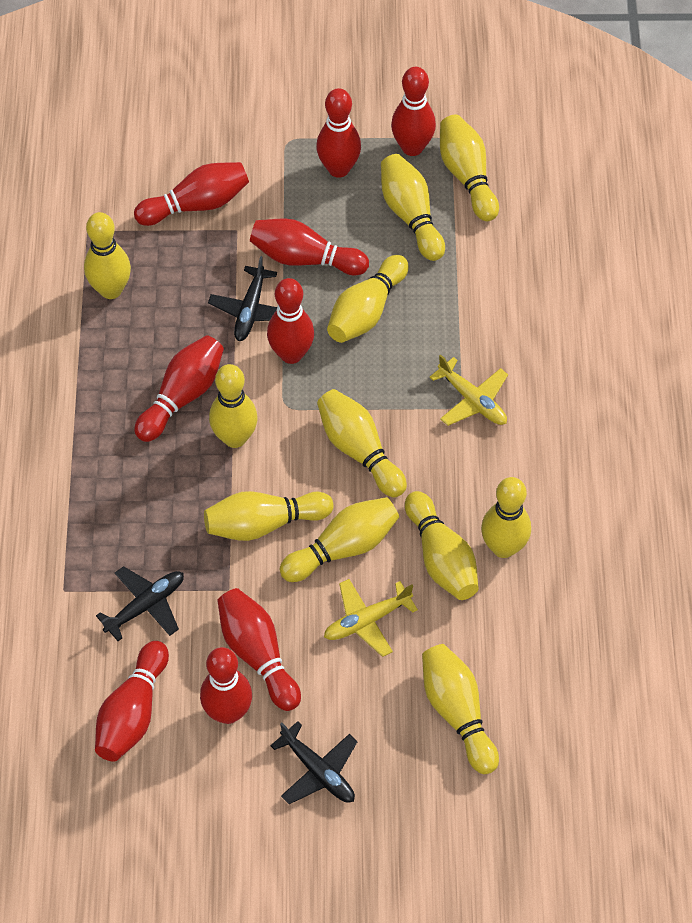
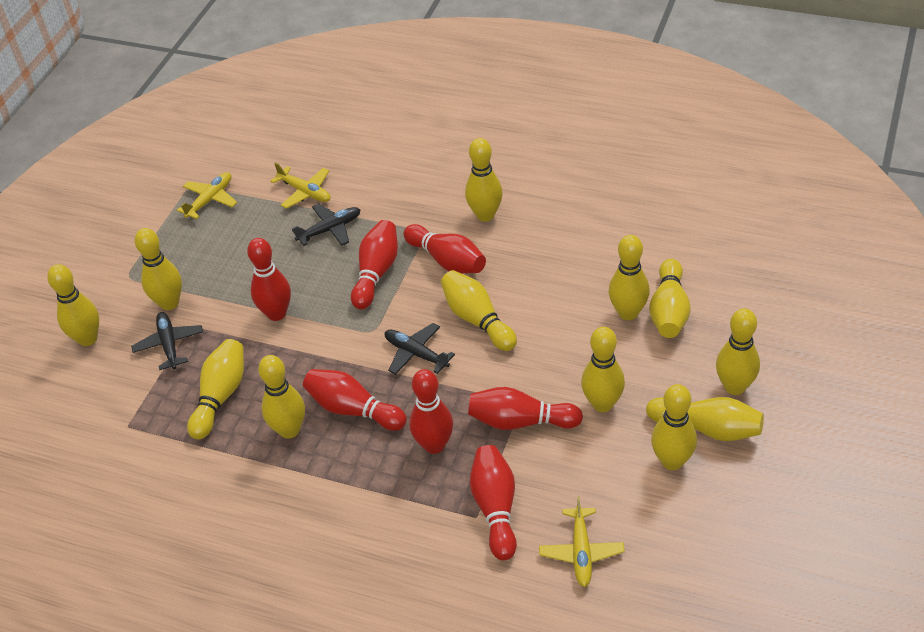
red bowling pin: [95,641,169,762] [134,162,249,226] [134,335,224,442] [200,647,252,724] [217,588,301,711] [250,218,369,275] [267,278,314,364] [316,88,361,178] [391,67,436,156] = 9 -> [247,238,291,321] [303,369,407,431] [351,220,398,309] [403,224,486,274] [409,369,453,454] [468,387,583,430] [470,445,517,560] = 7
yellow bowling pin: [84,212,131,299] [204,491,333,541] [209,364,258,448] [280,497,399,582] [317,389,407,497] [327,255,409,343] [381,154,445,261] [405,491,479,600] [422,644,499,774] [440,115,499,221] [481,477,531,558] = 11 -> [47,264,99,346] [135,228,182,310] [187,339,244,440] [258,355,305,439] [441,270,517,351] [465,138,503,222] [581,327,625,412] [609,235,650,320] [646,397,764,441] [649,259,691,338] [651,384,697,470] [716,308,760,395] = 12
yellow plane: [324,579,418,657] [429,354,508,426] = 2 -> [177,172,237,219] [271,162,331,209] [539,496,625,587] = 3

